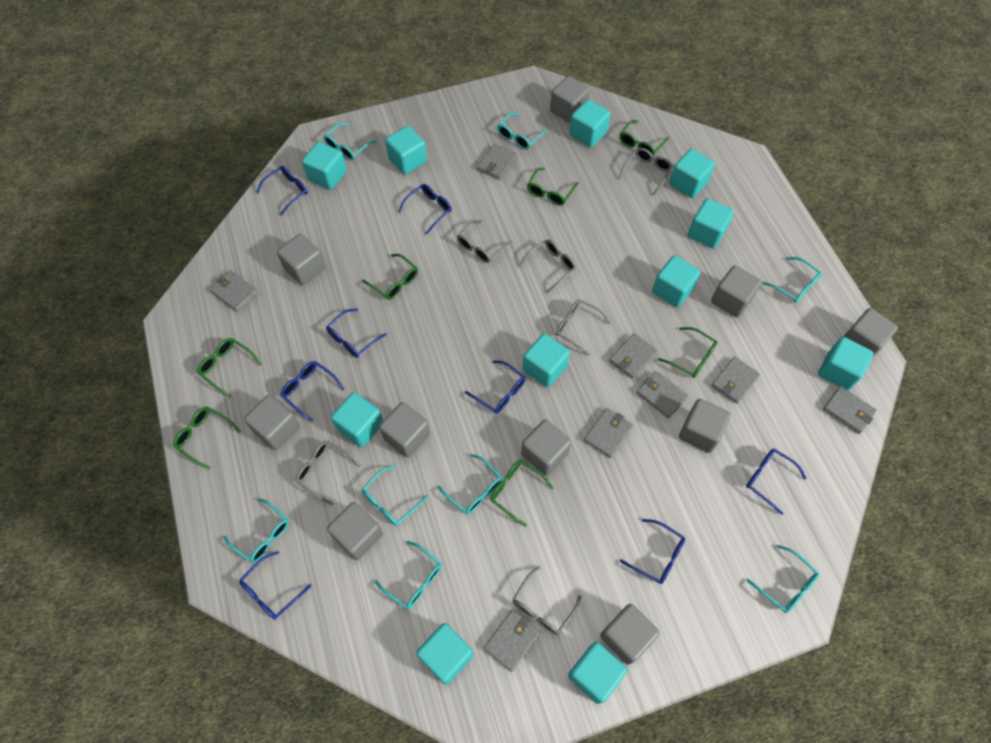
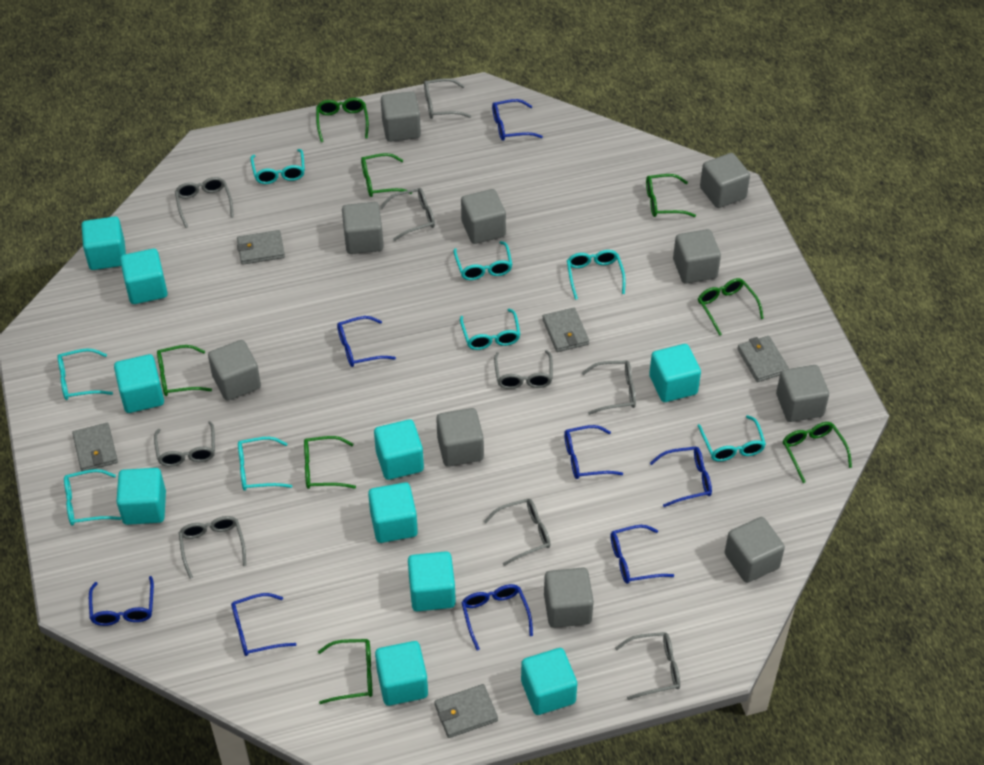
green glasses: [173,407,241,470] [197,338,262,397] [362,254,418,300] [490,460,553,527] [527,168,578,206] [620,120,669,156] [658,327,717,378] = 7 -> [157,345,212,396] [304,436,356,489] [316,98,369,142] [318,639,373,704] [361,153,412,197] [646,174,696,217] [698,278,764,336] [783,422,852,483] = 8
grey glasses: [296,440,361,505] [457,220,513,263] [513,566,581,635] [519,239,576,293] [556,299,611,356] [619,148,673,196] = 6 -> [154,421,215,467] [175,177,234,228] [179,516,246,579] [380,188,435,241] [424,78,471,119] [484,499,550,566] [494,350,553,389] [582,361,636,415] [615,632,680,700] = 9
grey wallet: [210,270,258,312] [477,144,517,180] [484,610,540,672] [584,408,633,458] [609,333,658,379] [636,371,688,418] [711,357,760,404] [823,386,877,434] = 8 -> [72,423,118,471] [237,230,285,265] [434,684,498,738] [543,308,589,352] [737,336,789,382] = 5
turquoise cube: [302,142,347,190] [331,392,383,447] [385,126,427,175] [416,623,473,685] [523,333,570,387] [568,642,627,704] [569,99,611,148] [652,255,701,307] [669,149,715,198] [688,198,734,248] [818,337,874,390] = 11 -> [81,216,126,270] [114,354,164,413] [116,468,166,525] [120,249,168,304] [368,482,418,543] [374,419,424,480] [375,641,428,706] [408,551,456,611] [521,648,577,715] [649,344,701,402] = 10

